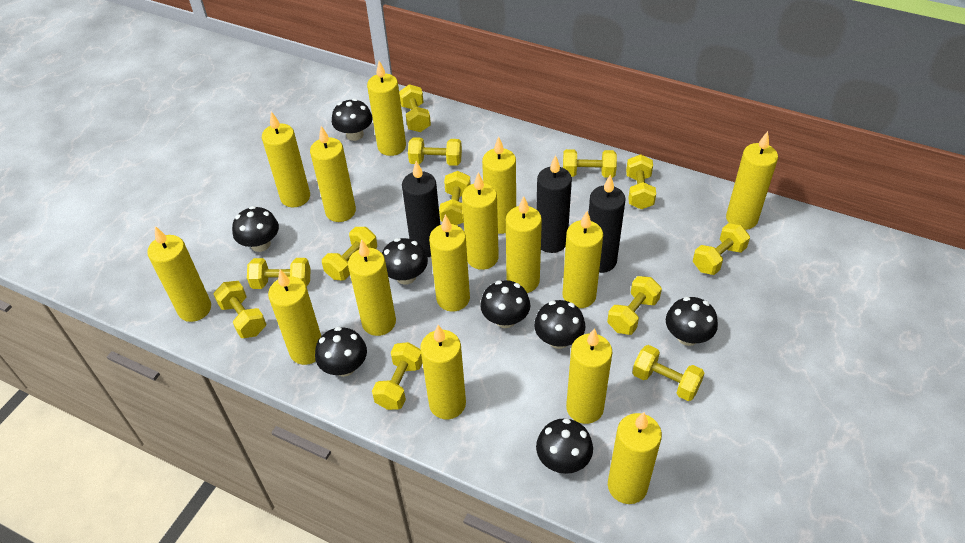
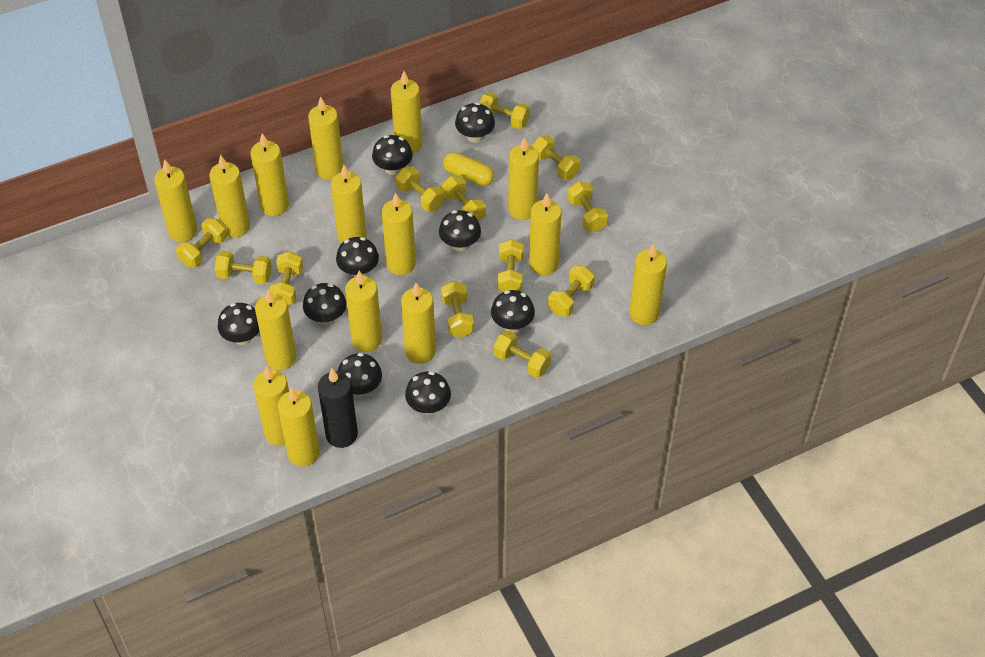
black candle: [402,161,440,257] [536,155,572,253] [588,175,625,273] = 3 -> [318,368,358,448] = 1
black mushroom: [232,206,279,252] [315,327,367,377] [332,99,372,141] [382,238,428,285] [480,280,530,328] [534,300,586,349] [536,418,593,474] [666,297,718,346] = 8 -> [218,303,259,345] [303,283,347,325] [336,237,379,277] [338,353,382,396] [372,135,413,175] [405,371,451,415] [439,210,481,251] [455,102,495,143] [491,290,535,332] = 9
yellow capsule: none = 0 -> [443,152,494,186] = 1

